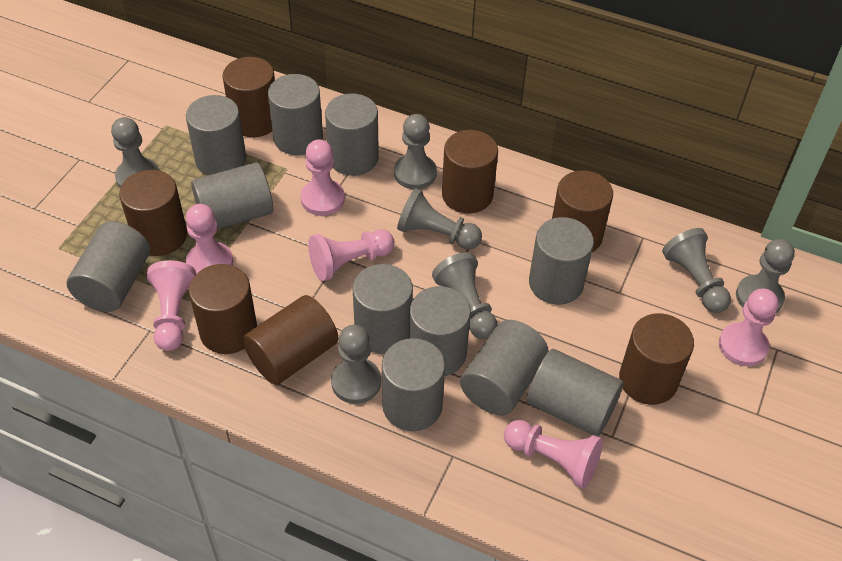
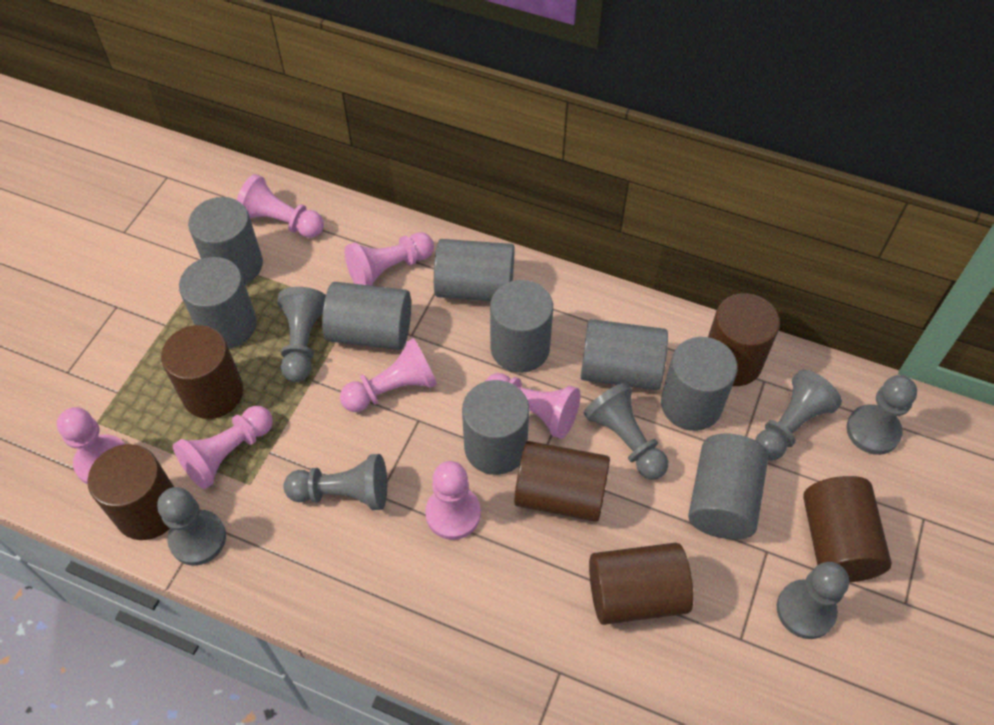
brown cylinder: [119,170,187,256] [189,264,257,354] [222,57,275,137] [243,295,338,385] [442,130,498,213] [552,170,613,252] [619,313,694,405] = 7 -> [87,444,174,540] [161,325,243,419] [514,441,610,522] [589,543,694,625] [708,293,780,386] [803,476,892,582] = 6
grey cylinder: [67,222,150,312] [186,95,246,176] [191,163,273,229] [268,74,323,155] [325,93,379,176] [353,264,413,354] [382,338,445,431] [409,286,471,376] [460,320,549,416] [527,349,623,437] [529,217,594,305] = 11 -> [179,257,257,349] [188,197,263,284] [322,282,411,350] [434,239,515,301] [462,380,529,475] [490,280,553,373] [581,319,668,390] [661,337,738,431] [688,433,768,539] = 9
pink pawn: [147,260,196,351] [185,204,233,274] [301,139,345,216] [308,229,394,281] [504,420,603,489] [719,289,779,366] = 6 -> [57,407,125,484] [173,406,273,489] [237,174,324,238] [340,338,437,412] [345,232,434,286] [425,461,481,540] [485,373,581,439] = 7

